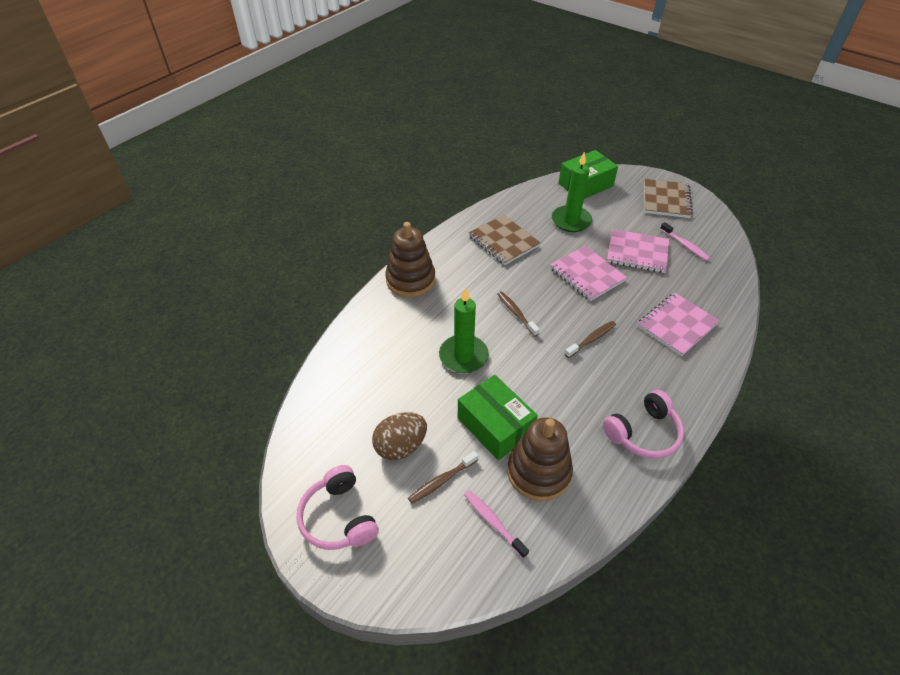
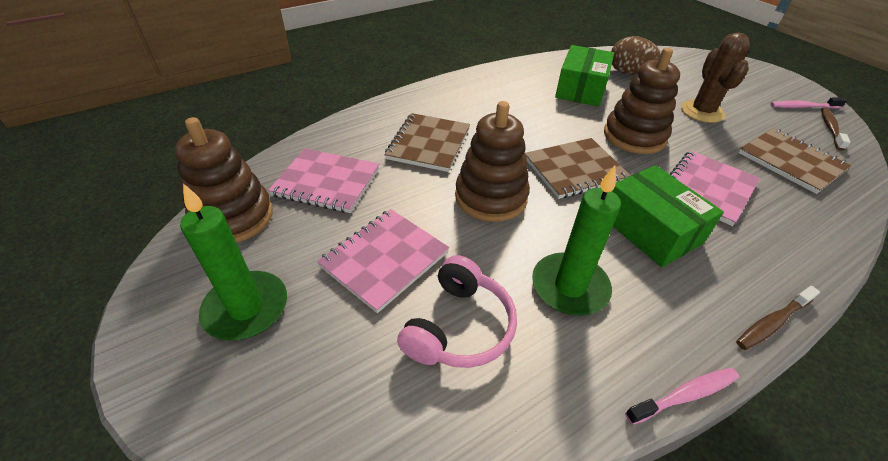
brown cactus: none = 0 -> [681,33,750,123] = 1
brown notebook: [469,215,541,265] [644,179,693,218] = 2 -> [384,113,470,172] [525,138,631,199] [738,128,851,194] = 3
brown stacking toy: [385,222,435,297] [507,417,573,501] = 2 -> [175,117,273,243] [455,101,530,222] [604,48,680,154] = 3
brown toothbrush: [408,451,478,504] [497,291,540,337] [565,321,616,358] = 3 -> [736,286,820,350] [821,108,851,151] = 2
pink headphones: [297,465,379,550] [603,390,684,459] = 2 -> [397,255,517,368] = 1

